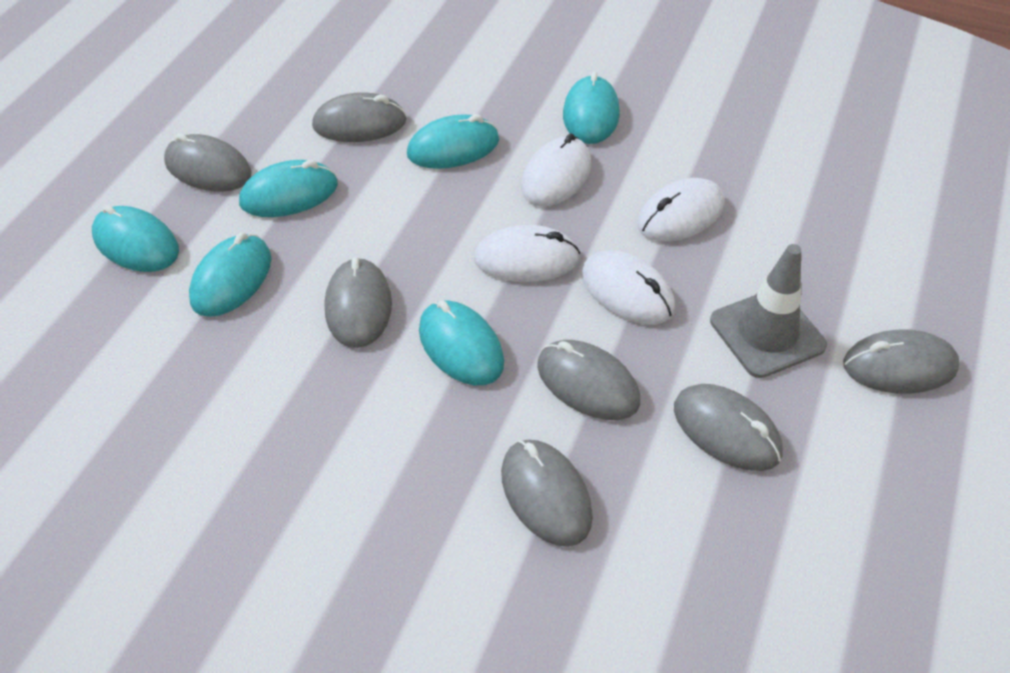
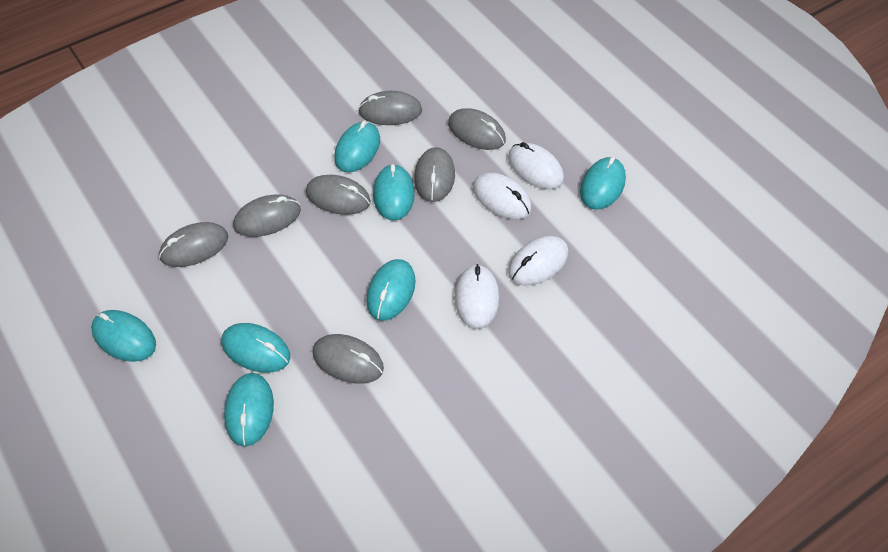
grey traffic cone: [710,244,827,378] = 1 -> none = 0
turquoise mouse: [92,205,179,272] [189,233,271,317] [239,160,338,217] [407,114,499,169] [419,300,504,385] [563,71,620,144] = 6 -> [91,310,156,362] [222,323,290,373] [224,373,274,447] [334,121,380,172] [366,259,416,321] [373,164,415,221] [580,157,626,210] = 7

